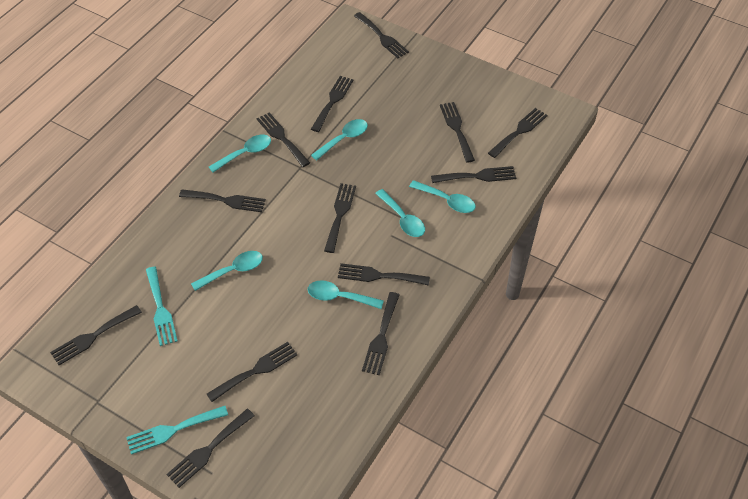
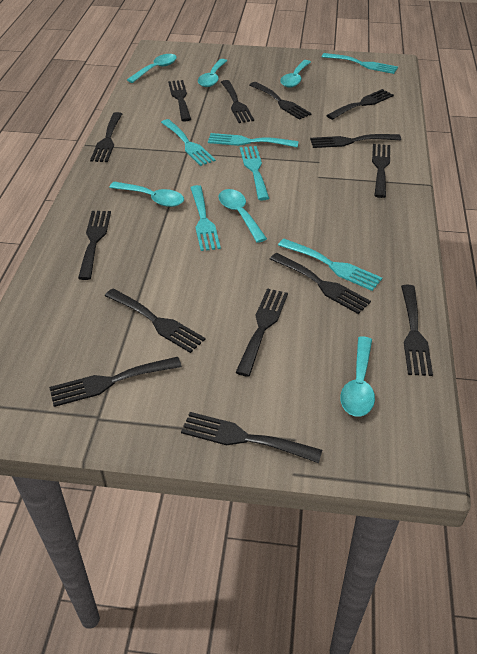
black fork: [50,305,142,365] [166,409,255,488] [179,189,266,212] [207,342,298,402] [256,112,310,167] [311,76,353,132] [324,183,356,253] [338,263,430,286] [354,12,409,58] [362,292,400,375] [431,166,516,183] [440,102,475,163] [488,108,548,158] = 13 -> [49,357,182,407] [78,211,111,280] [90,112,122,162] [105,289,206,353] [168,80,191,121] [181,412,322,463] [221,80,254,123] [235,288,288,377] [249,82,312,120] [270,253,371,314] [310,134,401,148] [326,89,394,120] [372,144,390,198] [401,285,433,376] = 14
turquoise fork: [126,406,228,454] [146,267,178,346] = 2 -> [161,119,216,166] [190,185,221,251] [208,133,299,148] [240,146,269,200] [278,239,382,291] [322,53,398,74] = 6

